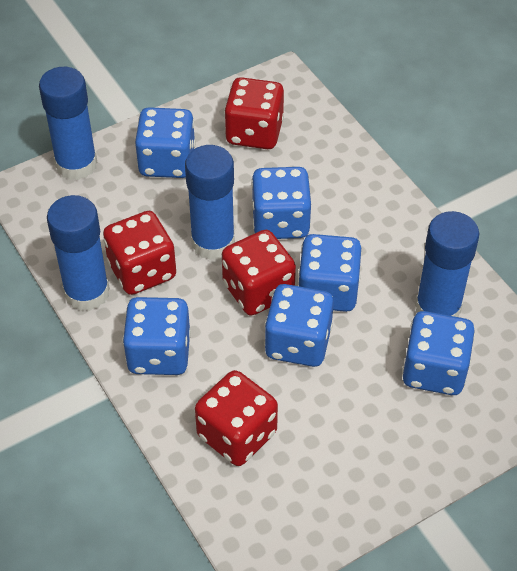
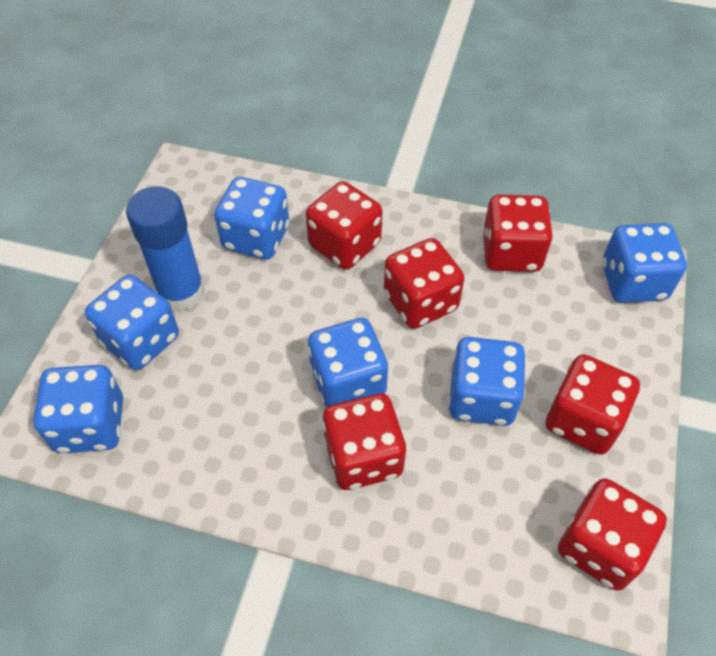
blue glue stick: [39,67,97,180] [47,195,110,311] [185,145,235,260] [415,211,479,317] = 4 -> [126,186,205,311] = 1
red dice: [103,211,176,295] [195,370,278,466] [222,230,296,316] [224,77,284,149] = 4 -> [306,181,383,270] [322,394,406,490] [384,238,464,329] [483,195,553,272] [545,354,640,455] [558,478,667,591] = 6

